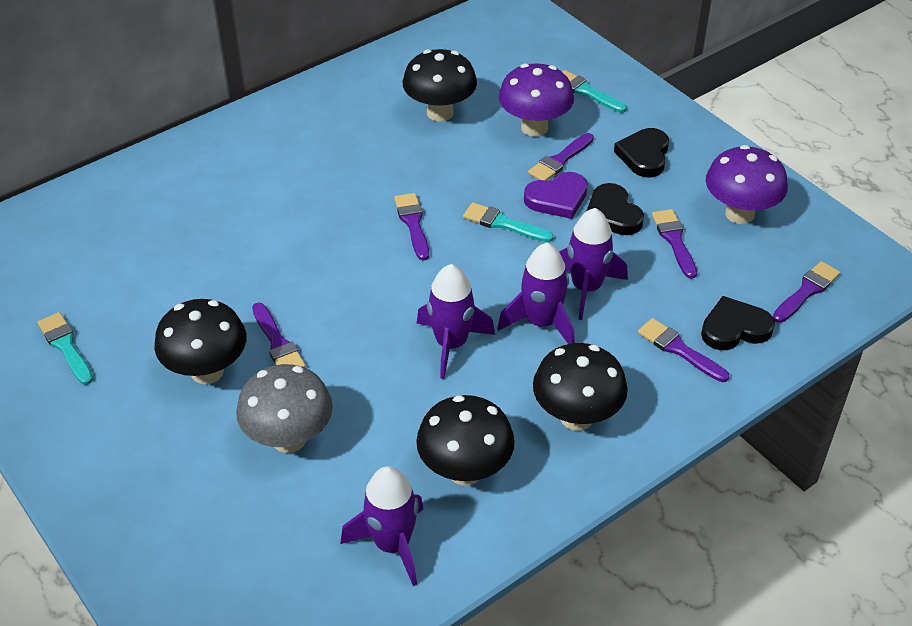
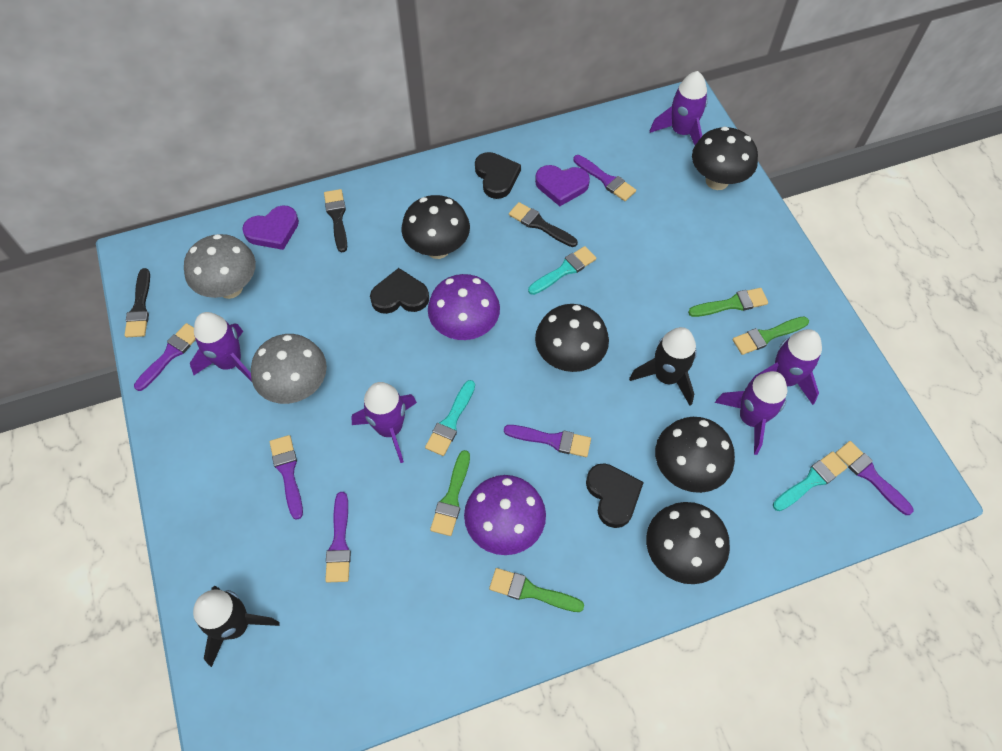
black brush: none = 0 -> [125,268,150,337] [324,189,347,253] [509,202,578,247] = 3
black mushroom: [154,299,247,384] [403,49,477,122] [416,395,515,486] [533,343,628,431] = 4 -> [401,195,470,259] [535,304,609,372] [646,502,730,584] [655,417,735,493] [692,127,758,190] = 5
black rocket: none = 0 -> [193,586,280,667] [629,327,697,406] = 2
green brush: none = 0 -> [430,450,470,536] [489,568,584,612] [688,288,768,317] [732,317,809,355] = 4
grey mushroom: [236,364,333,453] = 1 -> [184,234,256,299] [251,334,327,404] = 2
purple heart: [524,172,588,219] = 1 -> [242,205,299,250] [535,165,590,206] = 2
purple rocket: [340,466,424,586] [417,264,495,379] [497,243,575,344] [559,208,628,320] = 4 -> [190,312,252,382] [351,382,417,463] [650,71,708,145] [715,371,787,455] [748,329,822,405] = 5

